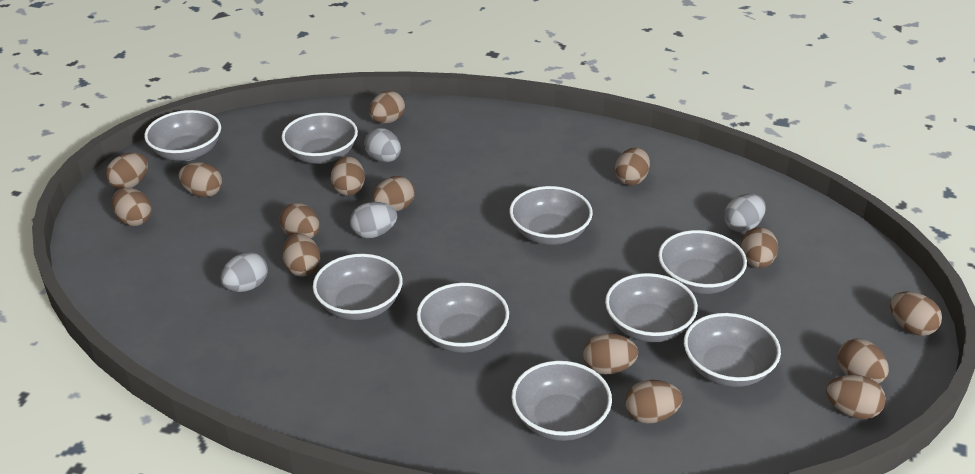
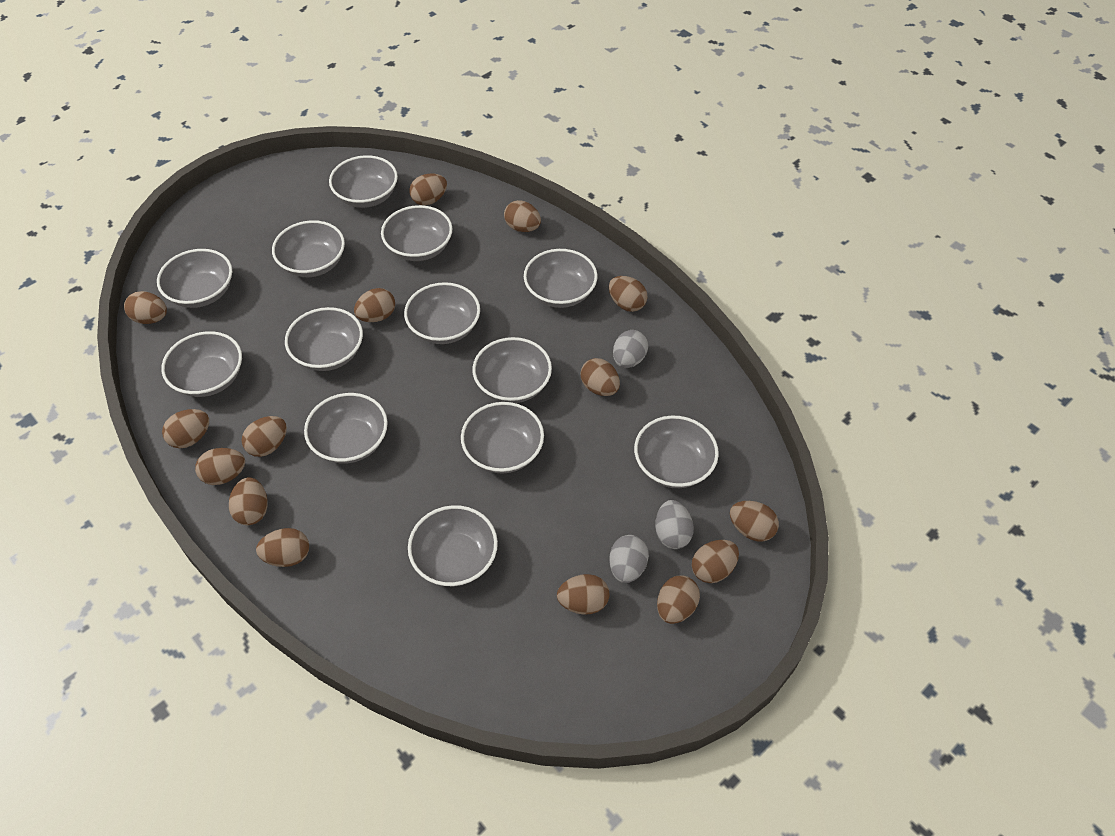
grey bowl: [144,110,221,161] [282,113,358,164] [313,254,403,320] [417,283,509,353] [509,186,593,245] [511,361,612,441] [605,273,698,342] [658,230,747,294] [684,313,781,387] = 9 -> [157,249,232,308] [161,331,242,397] [272,220,345,277] [285,307,363,371] [304,393,388,464] [329,155,398,208] [381,205,452,261] [404,282,480,344] [408,505,498,586] [461,402,544,474] [472,337,552,403] [524,249,598,308] [634,415,719,488] = 13
grey egg: [220,252,268,292] [350,202,397,238] [364,128,401,162] [724,194,766,232] = 4 -> [609,535,649,583] [613,330,648,368] [655,500,694,549] = 3

